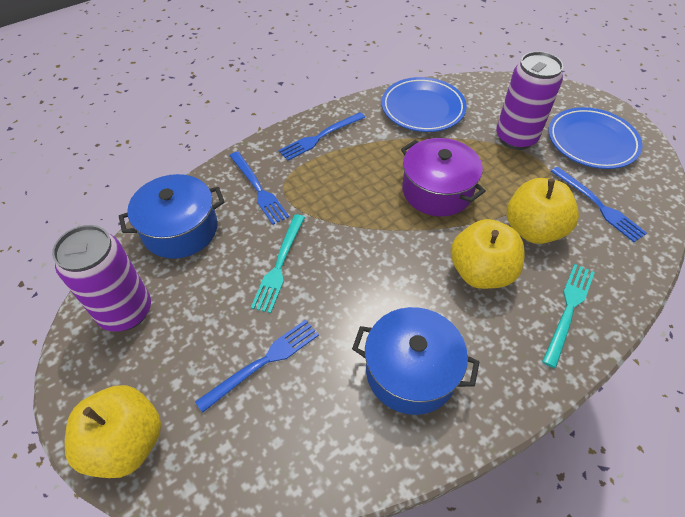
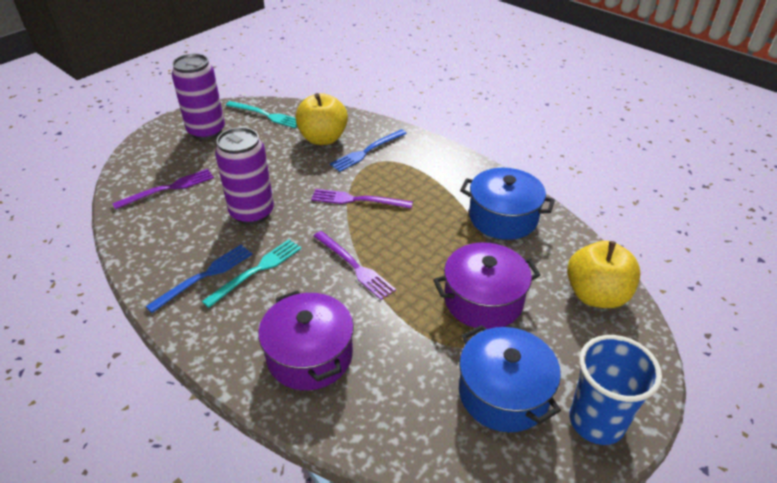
blue cup: none = 0 -> [570,335,662,445] = 1
blue fork: [195,320,319,413] [229,151,289,225] [278,112,365,161] [551,167,647,242] = 4 -> [145,245,253,313] [330,129,407,172] = 2
blue plate: [381,77,467,132] [548,107,643,169] = 2 -> none = 0
purple fork: none = 0 -> [112,169,214,210] [311,189,413,209] [314,231,396,300] = 3
purple pot: [401,138,486,216] = 1 -> [258,290,354,390] [433,243,540,329] = 2
yellow apple: [65,385,161,478] [451,219,525,289] [507,178,579,244] = 3 -> [295,93,348,145] [567,241,641,308] = 2

